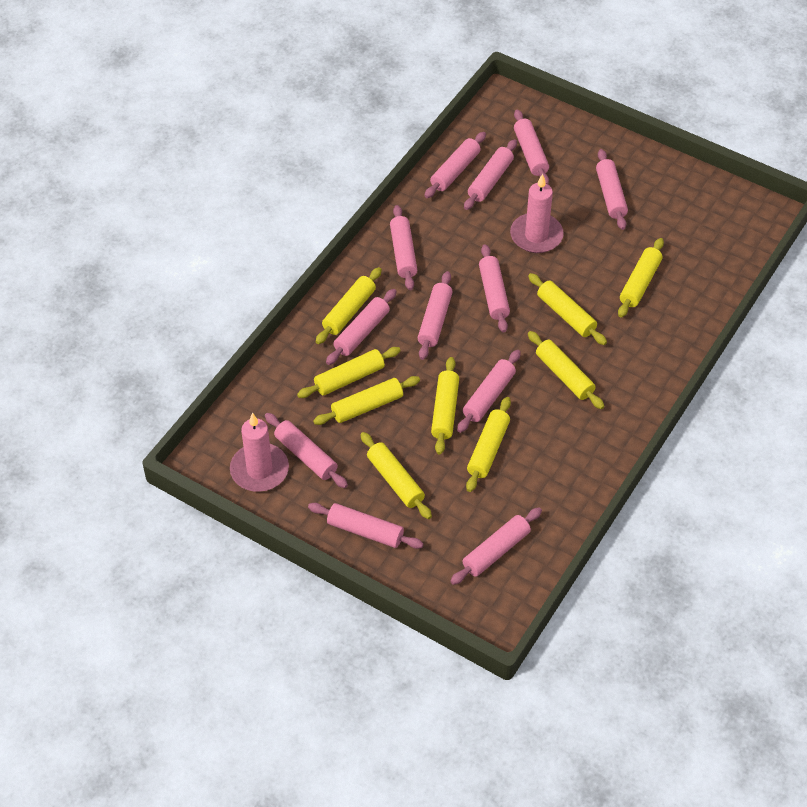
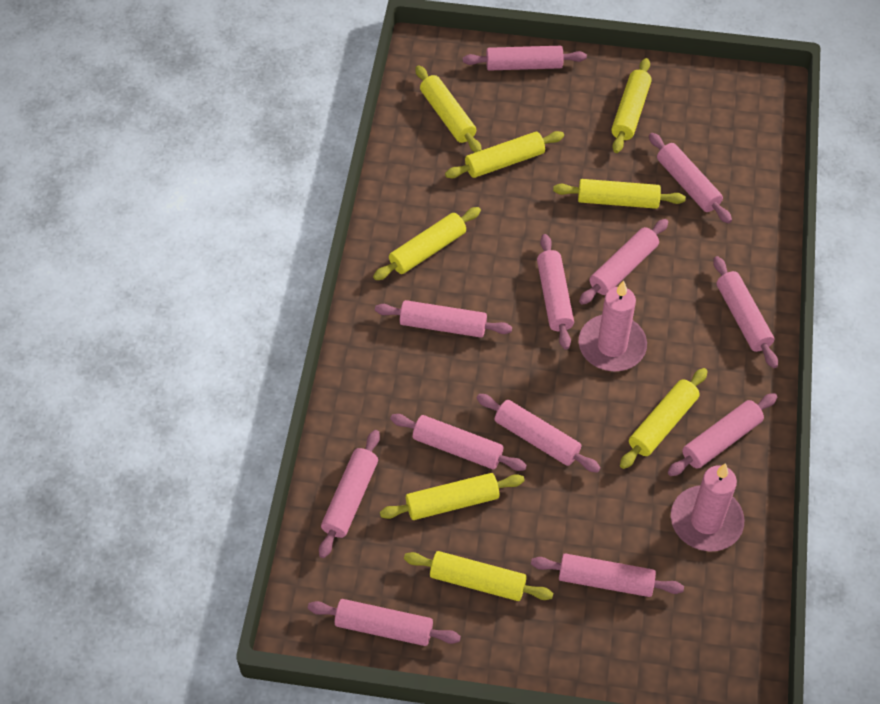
yellow rolling pin: [297,347,401,398] [313,376,420,425] [316,267,382,344] [360,432,432,519] [431,357,459,454] [466,397,511,492] [528,273,607,345] [528,331,604,409] [618,238,664,318] = 9 -> [373,207,481,280] [380,473,525,520] [404,551,553,601] [415,65,482,152] [445,131,564,178] [553,179,686,209] [611,58,652,153] [620,368,708,469] = 8

